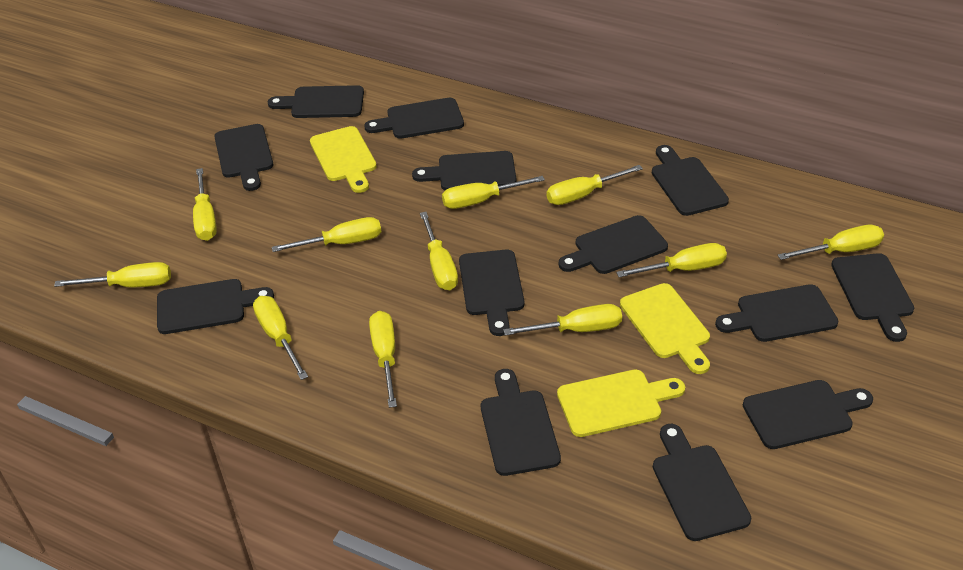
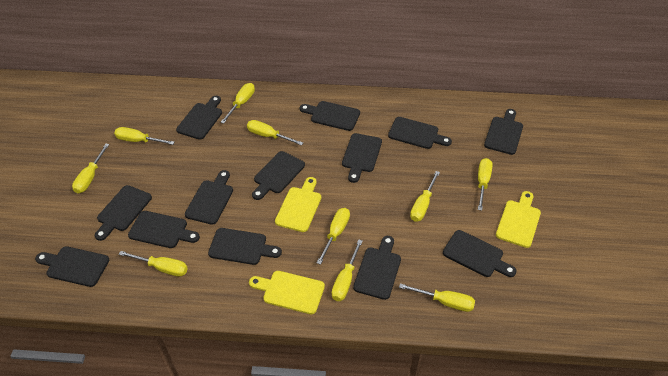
yellow screwdriver: [54,262,171,287] [193,168,217,241] [253,296,308,380] [272,217,381,252] [369,311,397,408] [420,212,458,290] [442,176,545,209] [503,304,622,335] [547,165,643,205] [616,243,727,277] [778,225,884,260] = 11 -> [72,144,109,193] [114,127,174,145] [119,251,188,277] [221,83,255,124] [247,120,303,146] [317,208,350,265] [332,239,363,301] [399,284,475,312] [410,171,440,222] [478,158,493,211] = 10

